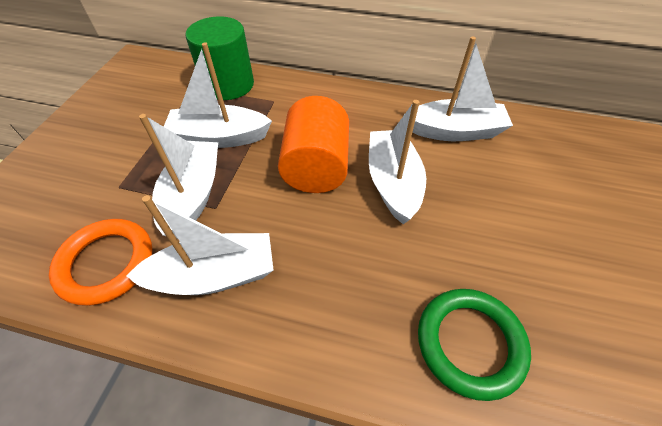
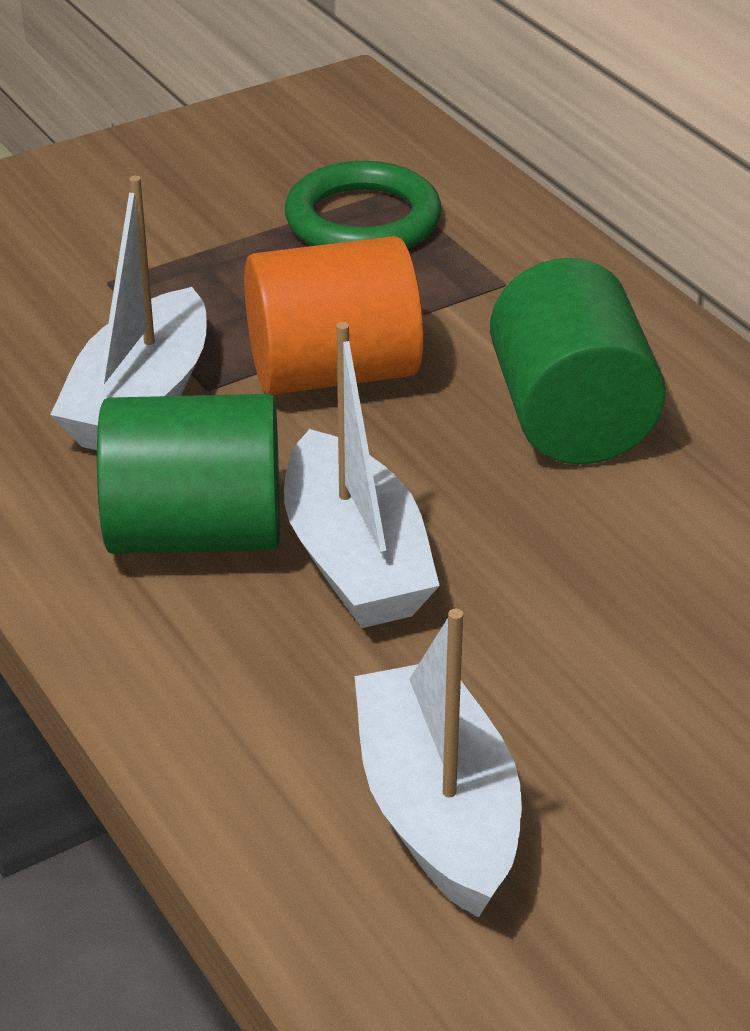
green cylinder: [186,16,254,100] = 1 -> [97,394,280,554] [490,258,666,465] = 2
orange ring: [49,219,153,306] = 1 -> none = 0
white boat: [126,195,273,295] [139,114,218,239] [164,42,272,148] [369,100,426,224] [412,36,513,141] = 5 -> [50,176,207,450] [284,322,440,628] [355,609,522,918] = 3

